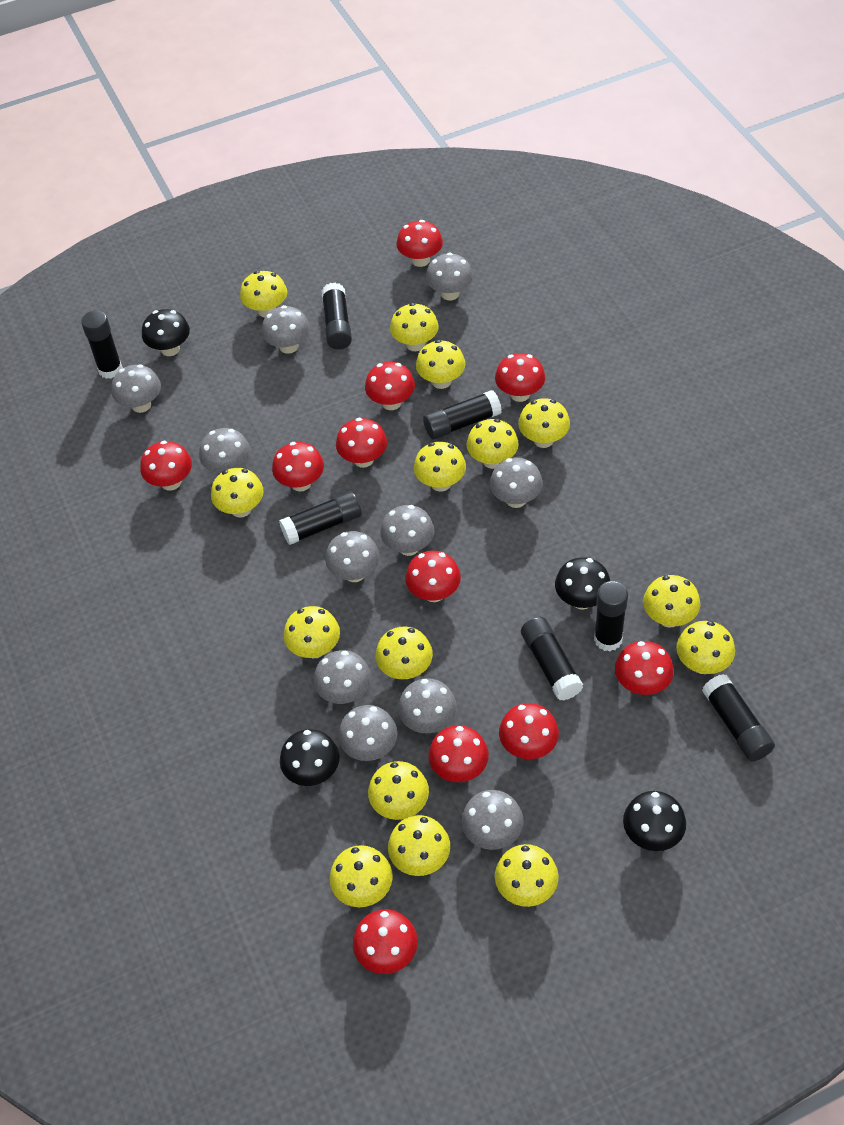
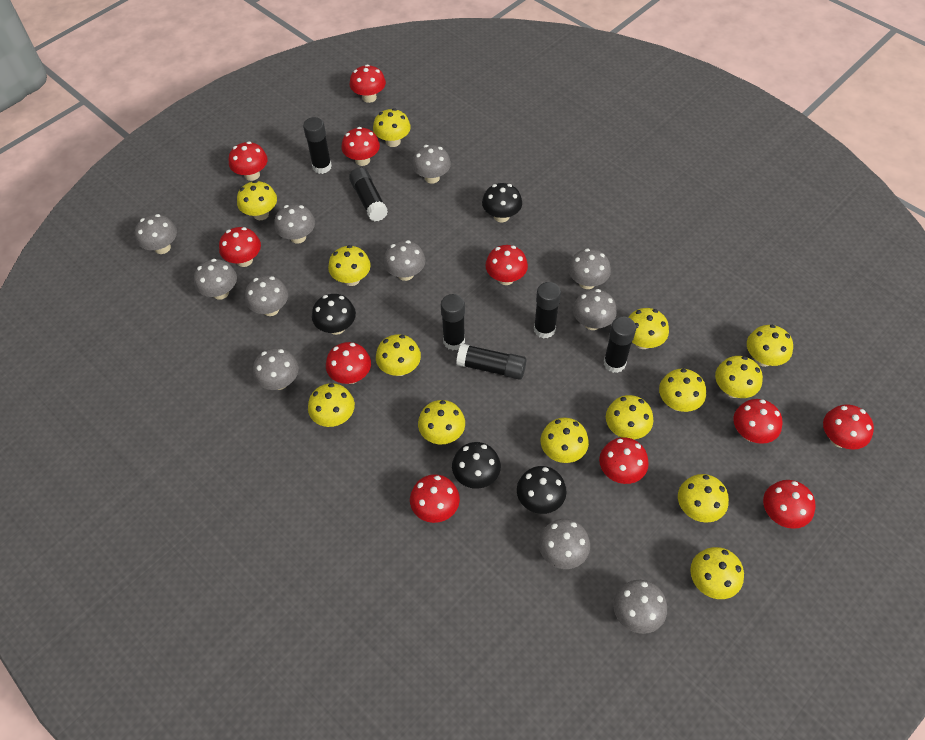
black glue stick: [81,311,123,379] [279,491,362,545] [321,283,352,350] [423,390,502,439] [521,617,583,701] [594,581,628,651] [702,674,775,761] = 7 -> [303,117,332,174] [349,167,388,221] [441,294,465,350] [456,343,527,380] [534,282,561,339] [604,317,636,373] = 6
yellow mushroom: [211,468,263,518] [240,271,287,317] [284,606,340,658] [330,845,393,907] [368,761,429,820] [375,627,433,679] [388,815,450,876] [390,303,439,351] [414,442,466,492] [416,340,465,389] [466,419,519,469] [495,844,558,907] [518,398,570,448] [643,575,700,628] [676,621,735,674] = 15 -> [237,181,277,220] [308,383,355,427] [328,245,371,286] [373,108,411,147] [376,334,421,376] [418,400,465,444] [541,417,589,463] [606,395,653,439] [628,308,669,349] [659,369,706,412] [678,474,729,523] [690,547,744,599] [715,356,763,398] [747,325,793,367] = 14

